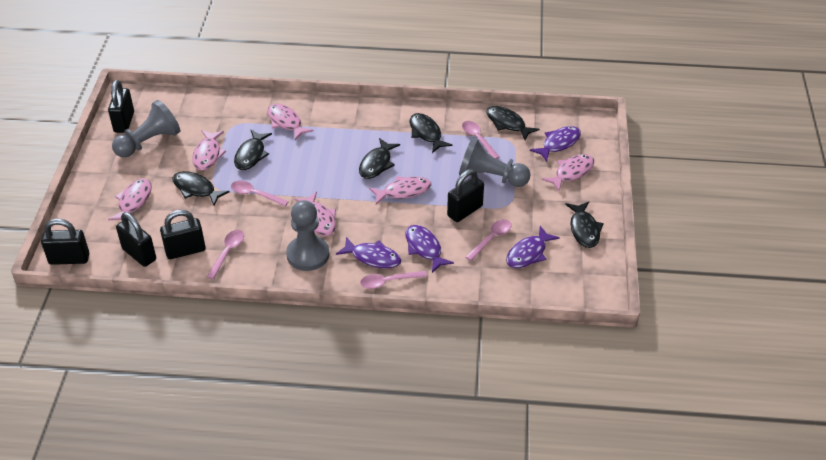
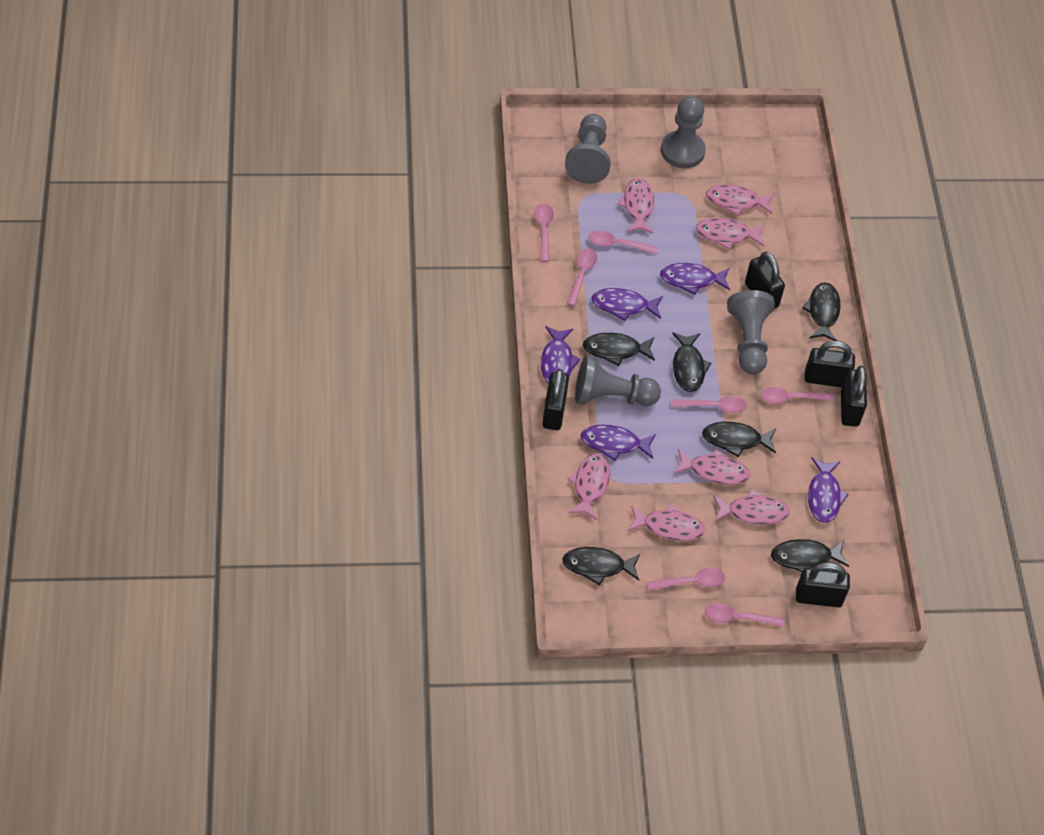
grey pawn: [112,100,180,157] [286,200,330,271] [459,137,531,187] = 3 -> [565,114,611,184] [575,355,661,406] [661,96,706,168] [727,290,775,375] = 4
pink fish: [108,179,152,220] [192,130,226,171] [267,104,313,140] [294,192,336,236] [369,176,431,204] [542,154,594,191] = 6 -> [567,453,610,520] [617,178,654,233] [627,504,705,541] [674,449,750,485] [696,218,765,250] [706,184,774,216] [713,489,790,525] = 7
pink spoon: [207,230,244,279] [231,181,289,206] [360,271,427,289] [462,121,499,159] [466,219,511,261] = 5 -> [534,203,554,262] [567,248,597,306] [588,230,659,254] [647,568,725,591] [672,396,747,413] [705,603,784,627] [761,387,835,404] = 7
purple fish: [336,237,401,269] [406,225,454,273] [506,226,560,268] [530,126,581,162] = 4 -> [541,326,580,383] [581,424,656,461] [591,288,663,321] [660,263,730,295] [808,457,849,523] = 5

